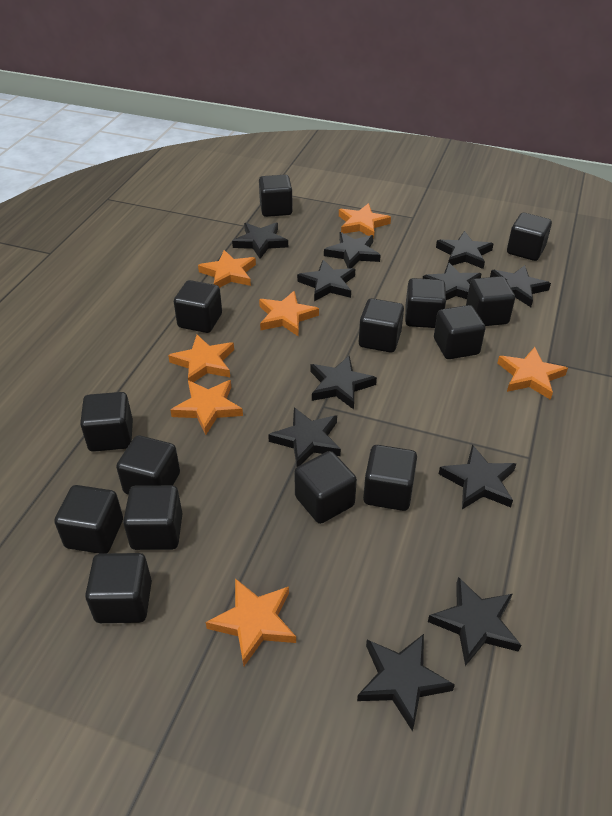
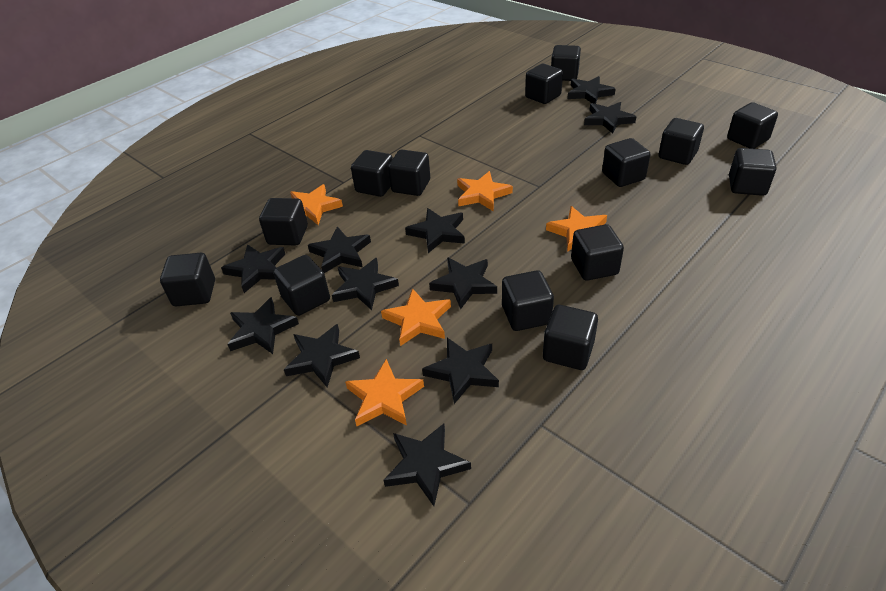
orange star: [168,335,234,383] [170,380,243,435] [198,250,256,288] [206,578,296,666] [259,291,319,337] [339,203,391,239] [497,347,568,400] = 7 -> [290,184,343,225] [345,359,424,426] [381,288,451,346] [457,171,513,212] [546,206,607,252] = 5

